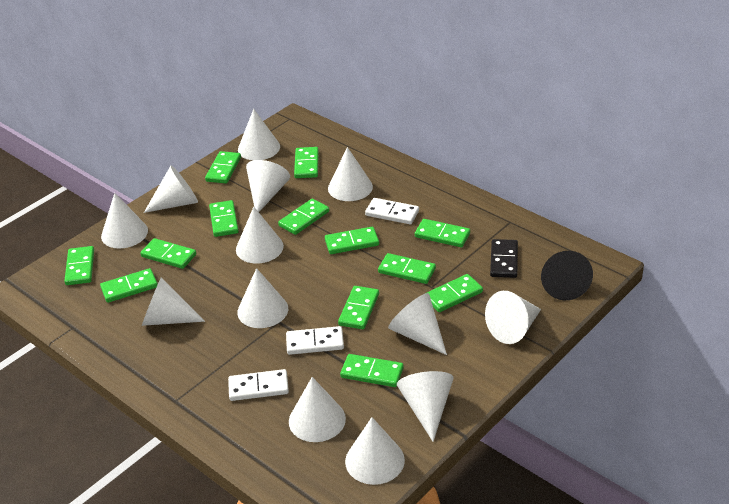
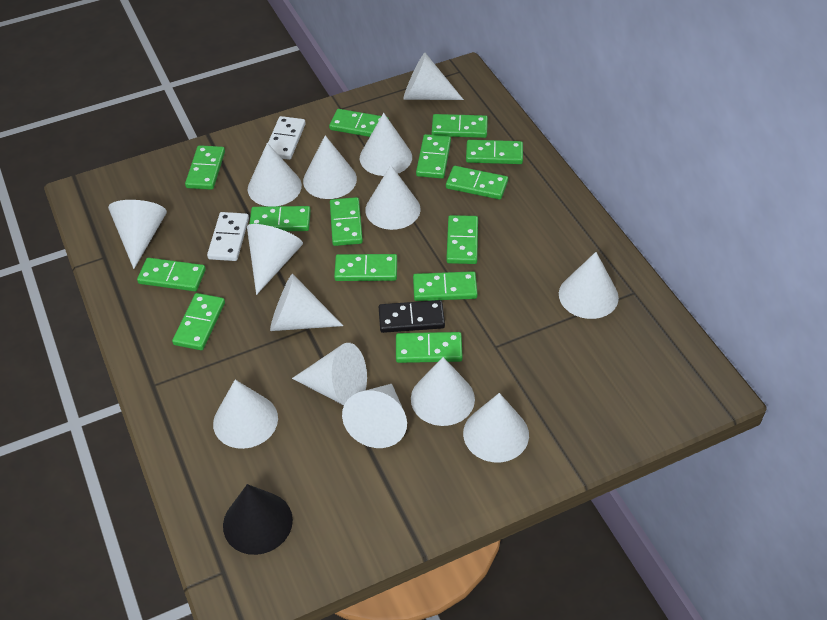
green domino: [64,246,94,285] [100,268,158,303] [140,238,196,269] [205,151,241,183] [209,200,239,237] [278,199,329,235] [294,147,319,178] [325,227,379,254] [338,286,379,329] [340,354,404,387] [378,253,436,284] [415,219,470,247] [427,274,483,312] = 13 -> [137,258,206,291] [172,293,225,350] [185,145,225,190] [249,206,311,231] [329,109,389,137] [330,197,363,246] [334,254,397,281] [396,332,463,363] [413,271,478,301] [416,134,451,179] [432,114,488,138] [446,166,508,200] [446,215,478,264] [466,140,523,164] = 14
white cone: [101,193,148,249] [142,277,205,326] [144,165,198,213] [236,207,284,264] [237,268,288,328] [238,109,280,160] [246,160,290,212] [289,377,346,442] [328,147,373,201] [345,417,405,485] [388,293,447,355] [397,371,454,442] [485,291,541,344] = 13 -> [108,200,167,269] [213,380,278,449] [247,224,303,295] [248,143,302,206] [270,274,343,331] [292,343,367,405] [303,135,357,199] [342,384,407,448] [360,113,412,176] [365,165,421,230] [403,53,464,100] [411,357,475,426] [463,393,529,462] [559,252,619,319] = 14
white domino: [228,369,289,401] [286,326,344,355] [365,198,419,224] = 3 -> [207,212,249,261] [268,116,306,160] = 2

